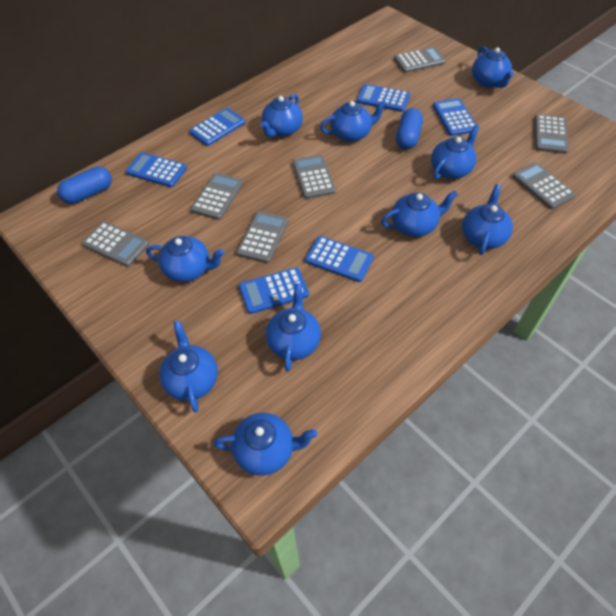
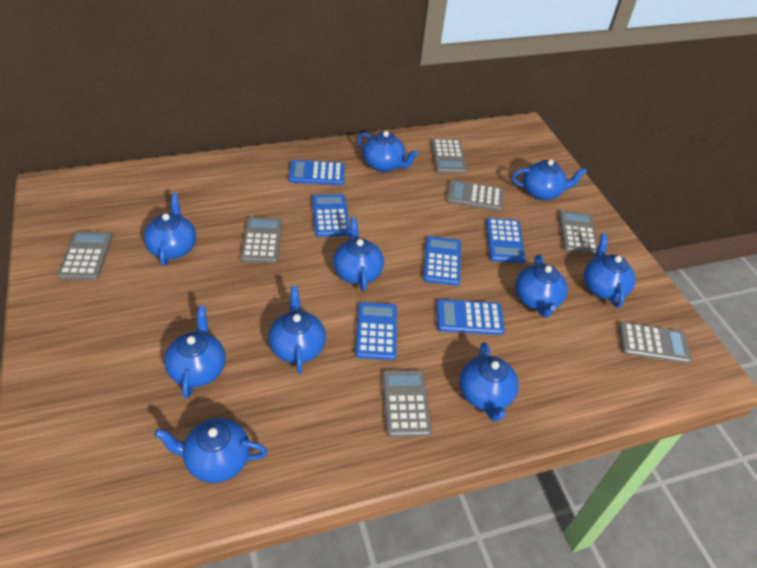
blue capsule: [57,167,112,204] [396,108,423,150] = 2 -> none = 0

